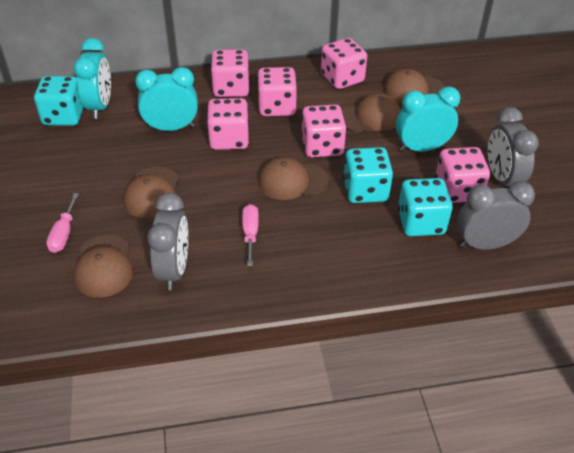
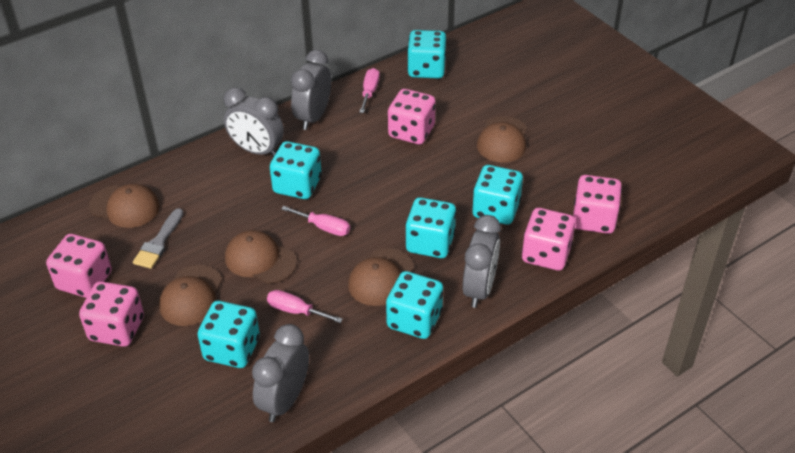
grey brush: none = 0 -> [133,208,184,269] = 1
grey clock: [147,193,188,290] [457,181,535,250] [487,107,539,189] = 3 -> [224,87,284,156] [252,324,309,422] [291,50,331,130] [462,215,501,308] = 4
pink dice: [207,98,249,150] [211,49,249,97] [257,67,297,116] [301,104,346,158] [321,38,367,89] [435,147,490,203] = 6 -> [46,234,112,298] [79,281,144,347] [388,89,436,144] [522,208,575,271] [573,175,622,234] = 5
pink screwdriver: [46,193,79,253] [242,204,259,266] = 2 -> [267,290,343,323] [281,206,350,236] [359,68,380,113] = 3
turquoise clock: [74,38,111,119] [135,67,198,131] [396,86,460,152] = 3 -> none = 0
turquoise dice: [34,76,84,126] [343,147,393,203] [398,178,453,236] = 3 -> [198,301,260,368] [270,141,322,199] [386,271,443,339] [405,197,456,258] [407,30,446,78] [472,165,523,225] = 6

